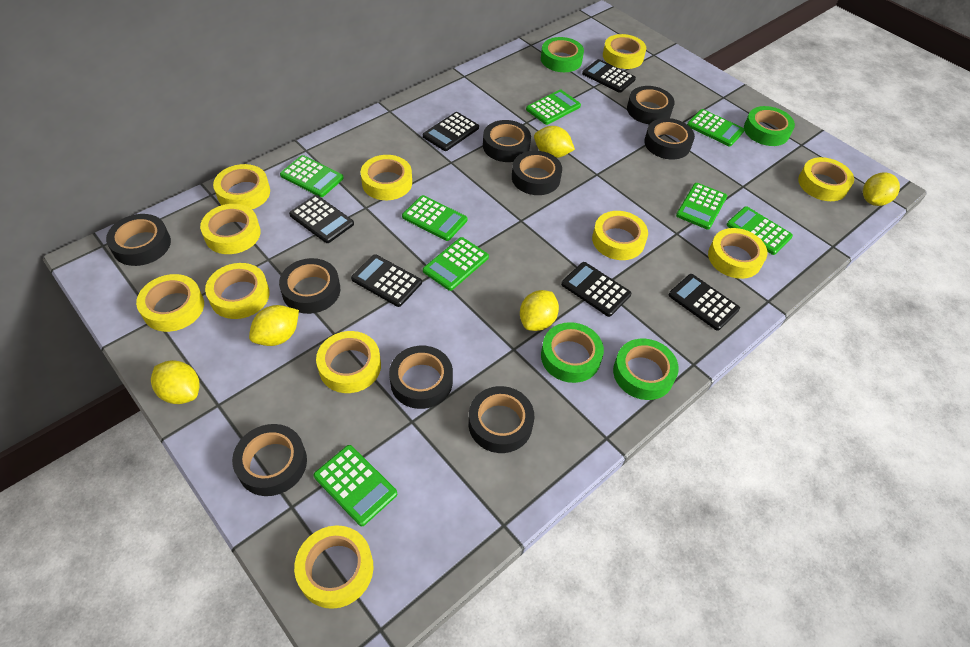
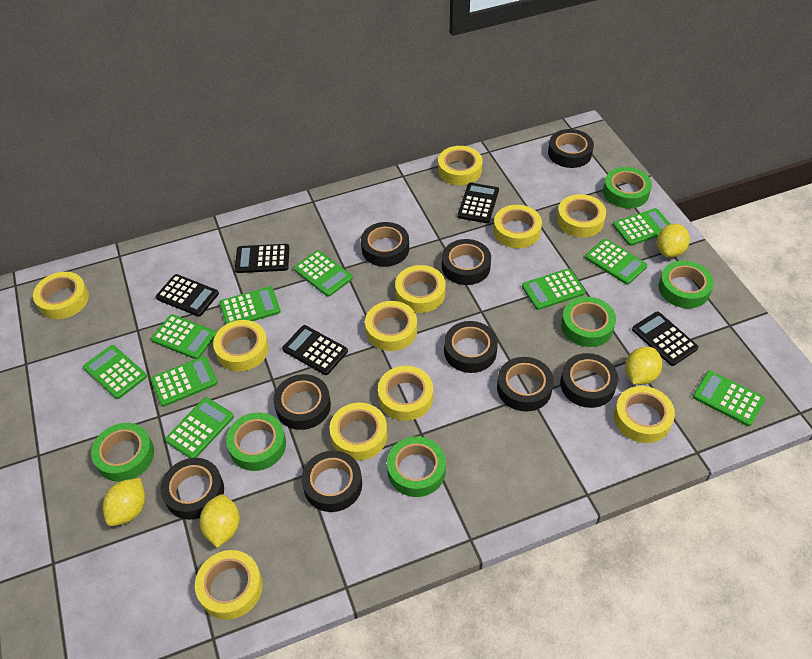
black calculator: [289,195,354,243] [351,254,422,307] [423,112,479,151] [561,262,632,317] [582,59,636,93] [668,274,740,331] = 6 -> [156,274,219,317] [235,244,289,273] [282,325,348,375] [458,183,499,223] [632,311,698,366] = 5
green calculator: [280,155,344,197] [314,445,397,526] [402,195,467,241] [423,237,489,291] [526,89,581,125] [676,183,727,230] [687,109,745,146] [726,206,793,255] = 8 -> [83,345,147,399] [151,314,216,359] [151,356,218,407] [165,397,234,458] [219,286,281,324] [294,250,353,297] [522,269,585,310] [585,239,647,285] [613,208,670,246] [693,371,765,426] = 10
green tape: [541,37,584,72] [541,322,604,383] [613,339,679,400] [744,106,795,146] = 4 -> [91,423,154,482] [226,412,286,471] [387,436,446,497] [561,297,616,347] [603,167,652,208] [659,260,714,308] = 6
yellow lemon: [151,360,200,404] [249,305,299,346] [520,290,559,331] [534,126,575,158] [863,172,900,206] = 5 -> [102,478,145,526] [199,494,240,548] [625,347,662,385] [657,224,690,257] = 4

